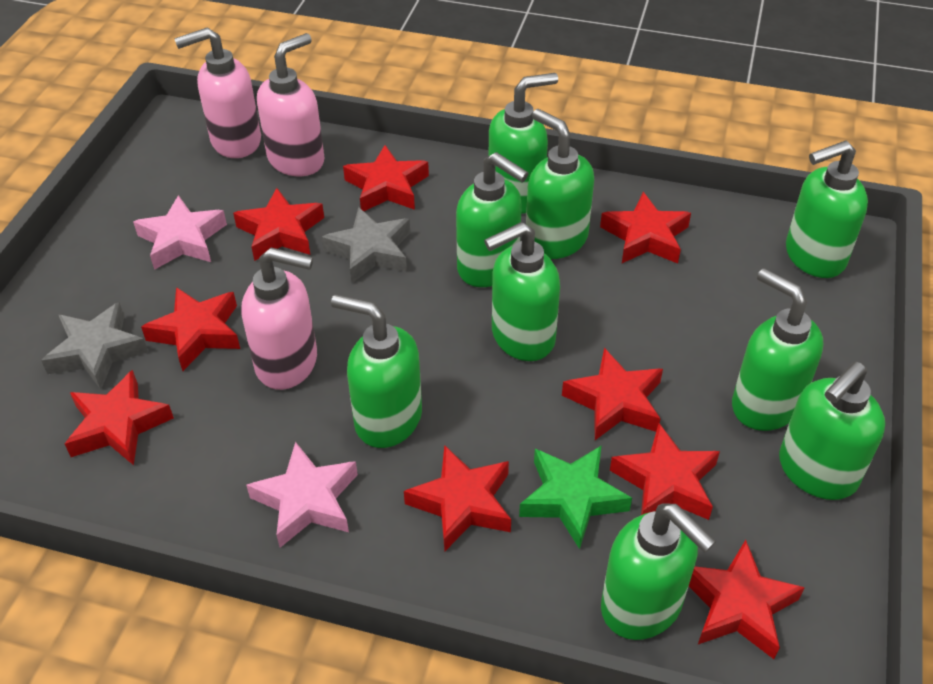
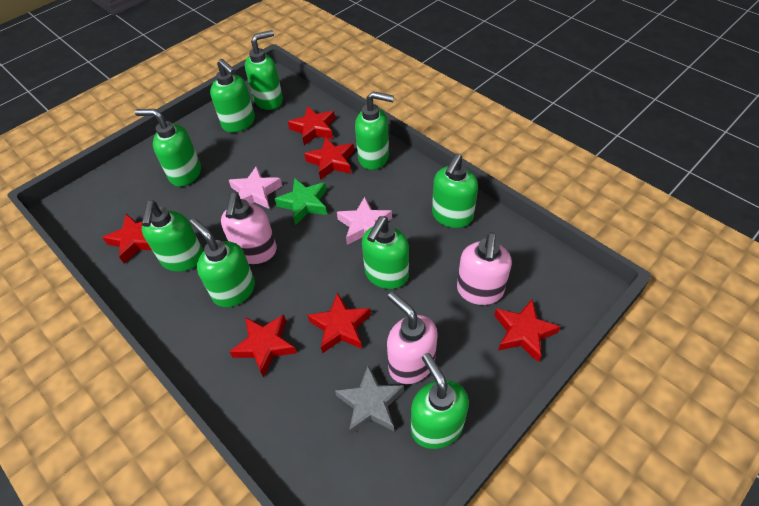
grey star: [41,302,148,389] [321,207,410,283] = 2 -> [335,365,404,434] = 1
red star: [65,370,174,465] [141,287,240,371] [233,188,324,261] [343,145,429,211] [404,445,511,551] [562,348,663,440] [600,192,691,263] [610,423,720,520] [689,540,805,659] = 9 -> [102,214,152,264] [229,314,297,377] [288,106,335,145] [304,137,354,180] [307,292,371,353] [494,299,560,363] = 6

